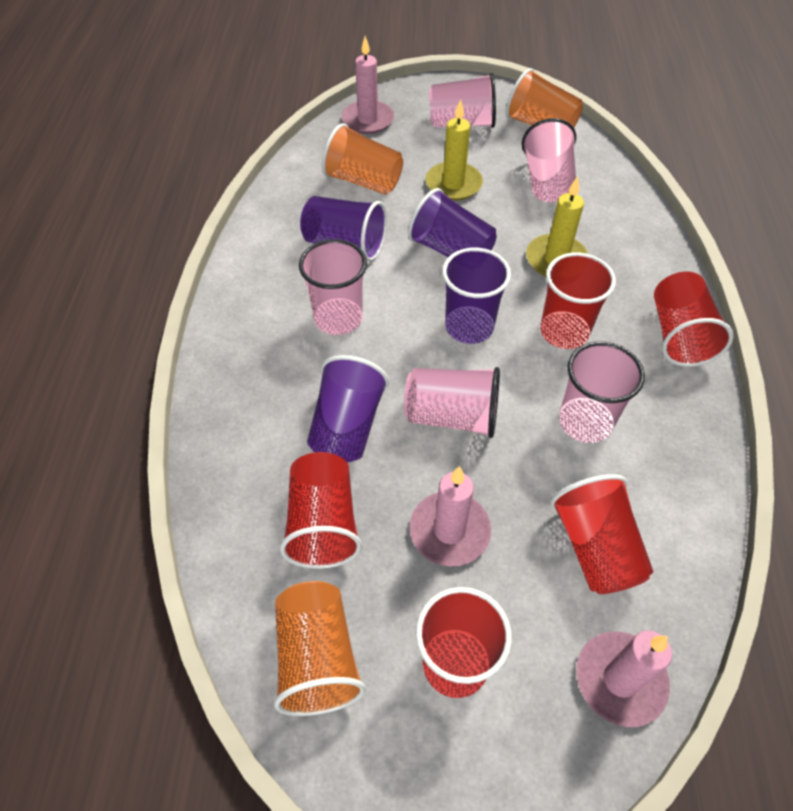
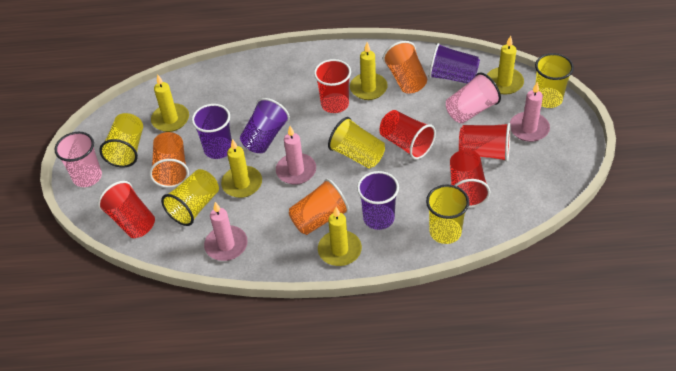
pink cup: [299,239,367,335] [404,367,500,438] [429,73,496,128] [522,118,576,202] [559,341,645,443] = 5 -> [54,132,102,187] [446,73,501,124] = 2
yellow candle: [426,99,483,201] [526,176,588,277] = 2 -> [151,74,189,132] [221,139,262,198] [318,207,362,266] [350,42,388,100] [487,36,524,95] = 5
yellow cup: none = 0 -> [99,113,143,168] [161,169,219,226] [328,117,385,169] [426,184,469,244] [535,53,574,108] = 5

